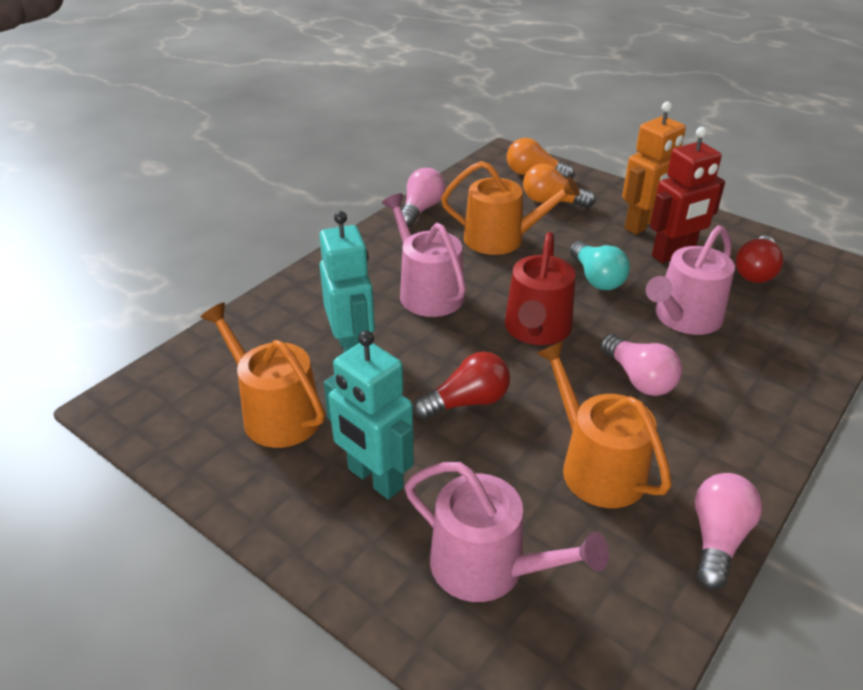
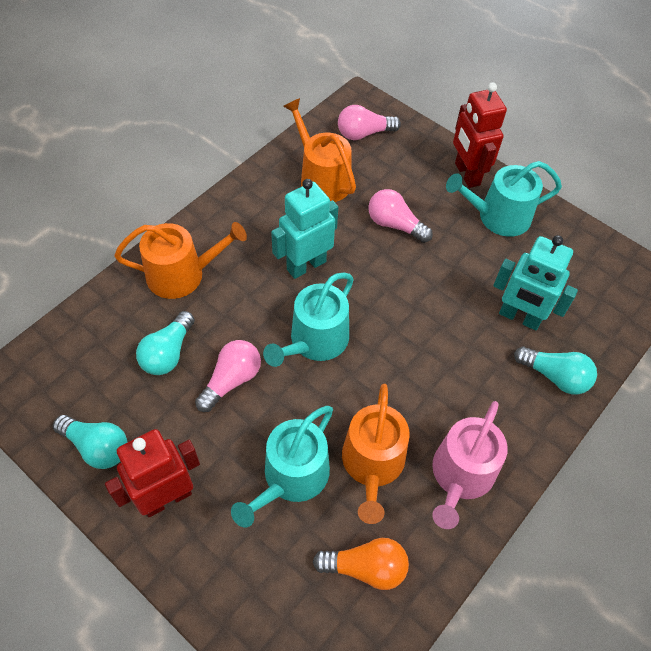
orange light bulb: [507,138,574,179] [523,164,596,208] = 2 -> [313,538,409,590] = 1
orange robot: [622,102,686,235] = 1 -> none = 0
pink watering can: [382,193,466,317] [405,462,609,602] [646,225,735,335] = 3 -> [432,401,508,529] = 1
red light bulb: [414,352,510,420] [735,236,783,283] = 2 -> none = 0
red robot: [650,127,725,263] = 1 -> [105,429,200,517] [453,82,507,188] = 2
red watering can: [505,232,575,345] = 1 -> none = 0
turquoise light bulb: [570,241,630,290] = 1 -> [53,415,127,469] [136,311,195,375] [514,346,597,395] = 3
turquoise watering can: none = 0 -> [231,406,333,527] [263,273,354,367] [446,161,562,237] = 3

